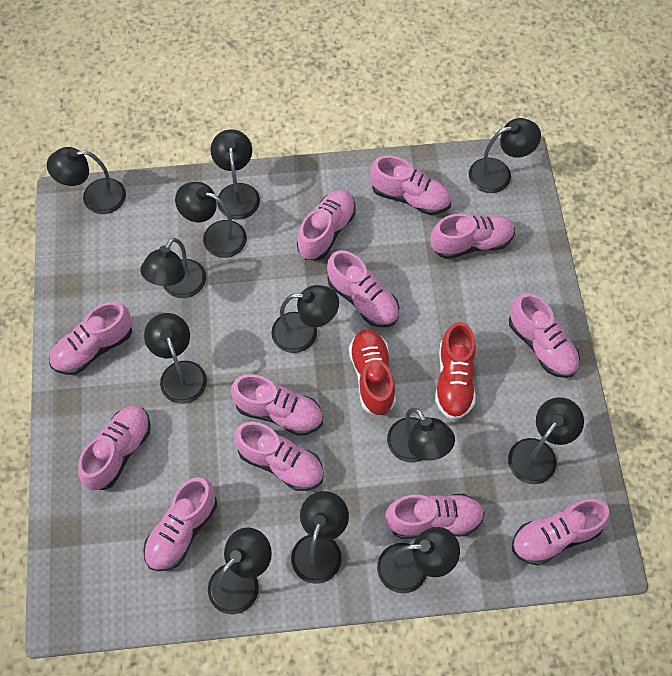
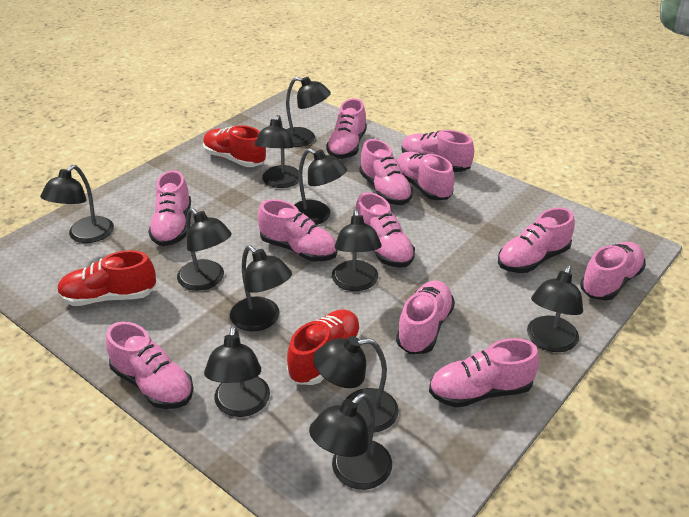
black lamp: [47,147,126,214] [140,238,206,298] [144,313,207,404] [175,182,247,258] [208,527,272,615] [211,129,260,219] [271,285,339,353] [291,491,349,584] [377,527,460,593] [387,408,455,463] [469,118,541,193] [508,397,584,484] = 12 -> [40,165,114,243] [177,208,232,291] [204,325,270,417] [230,245,292,331] [255,115,299,188] [286,77,331,147] [294,148,347,225] [309,393,392,490] [313,336,399,432] [332,209,382,291] [527,265,583,352] = 11
red shoe: [349,329,396,416] [435,322,476,420] = 2 -> [57,250,156,306] [203,125,266,167] [287,309,361,385] = 3

